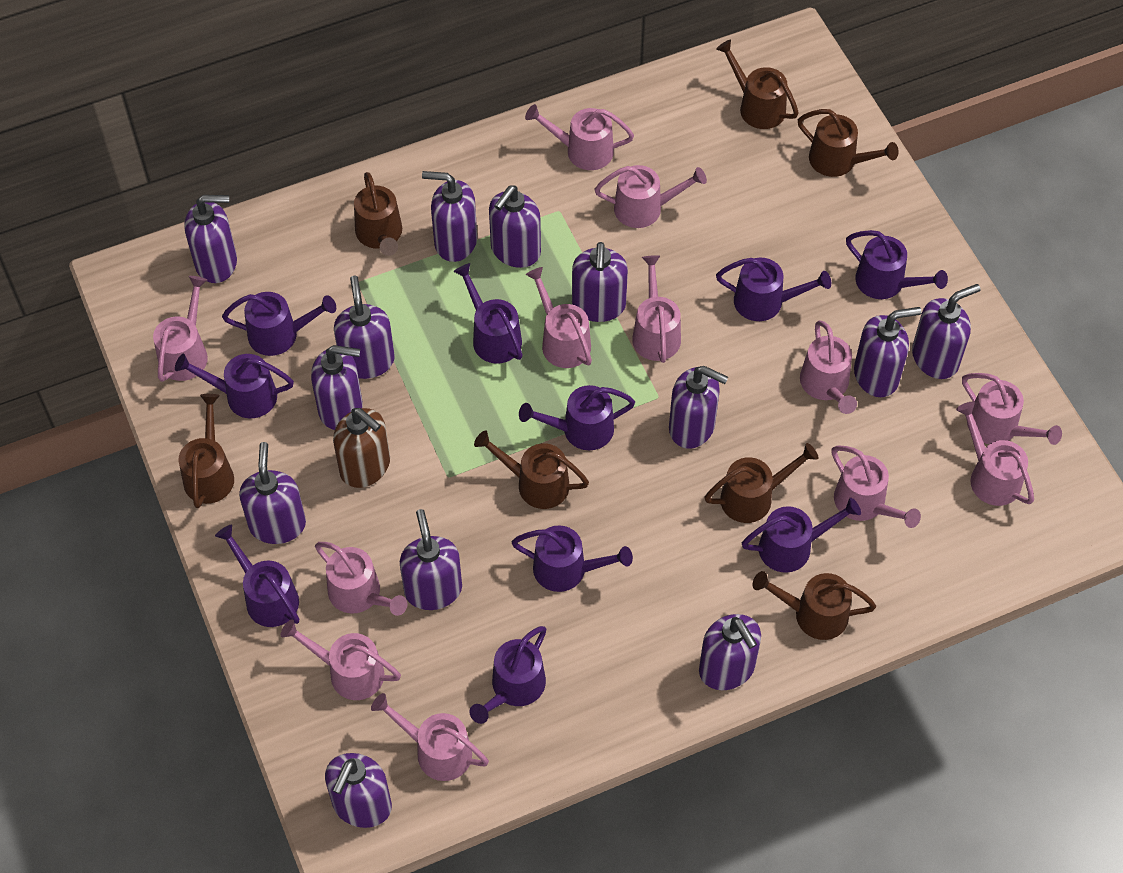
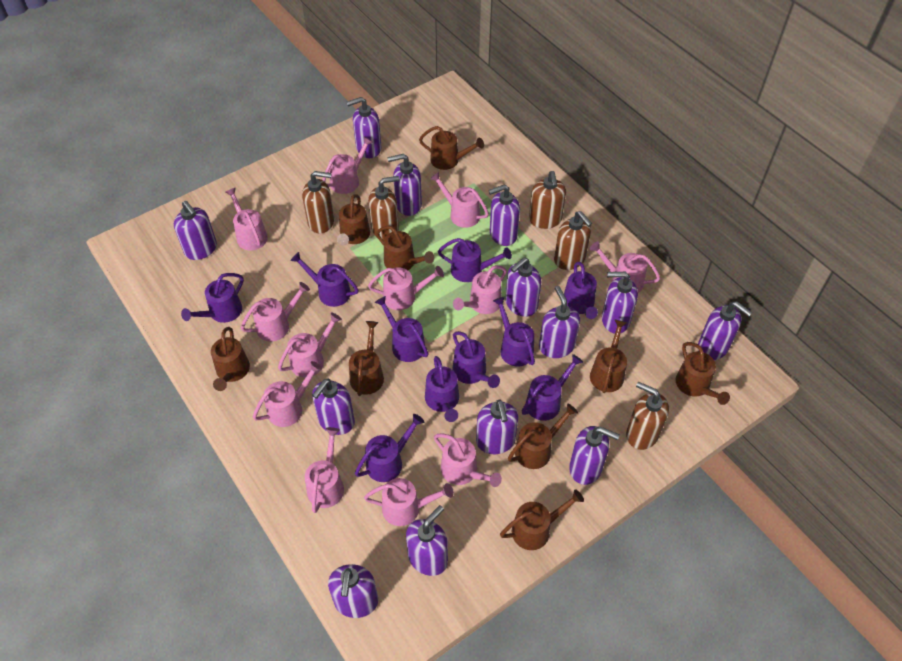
brown soap dispenser: [333,408,390,488] = 1 -> [302,171,334,233] [368,176,399,240] [529,171,566,229] [554,211,592,270] [626,382,669,450] = 5
brown watering can: [178,394,234,508] [354,172,402,256] [474,430,589,509] [704,443,819,523] [716,39,799,129] [753,571,876,640] [798,109,899,177] = 7 -> [211,327,250,391] [337,194,370,246] [349,321,384,396] [376,226,434,270] [419,126,484,170] [500,489,584,550] [508,404,578,469] [590,320,627,393] [676,342,730,405] = 9

